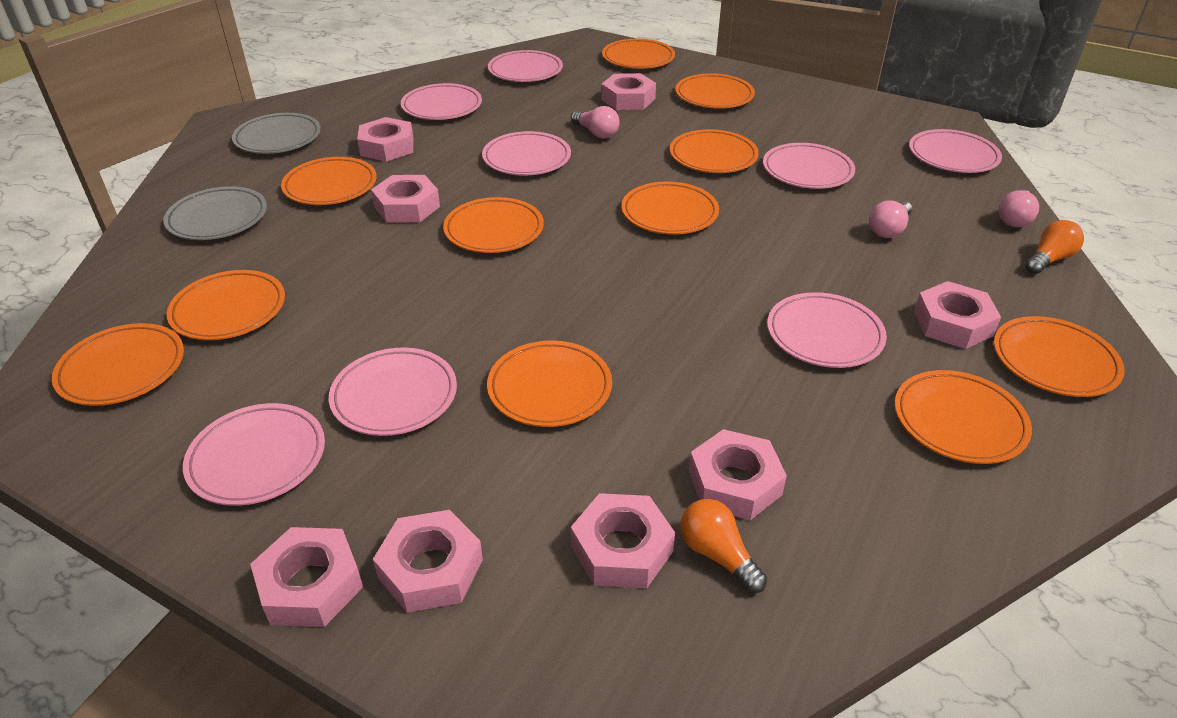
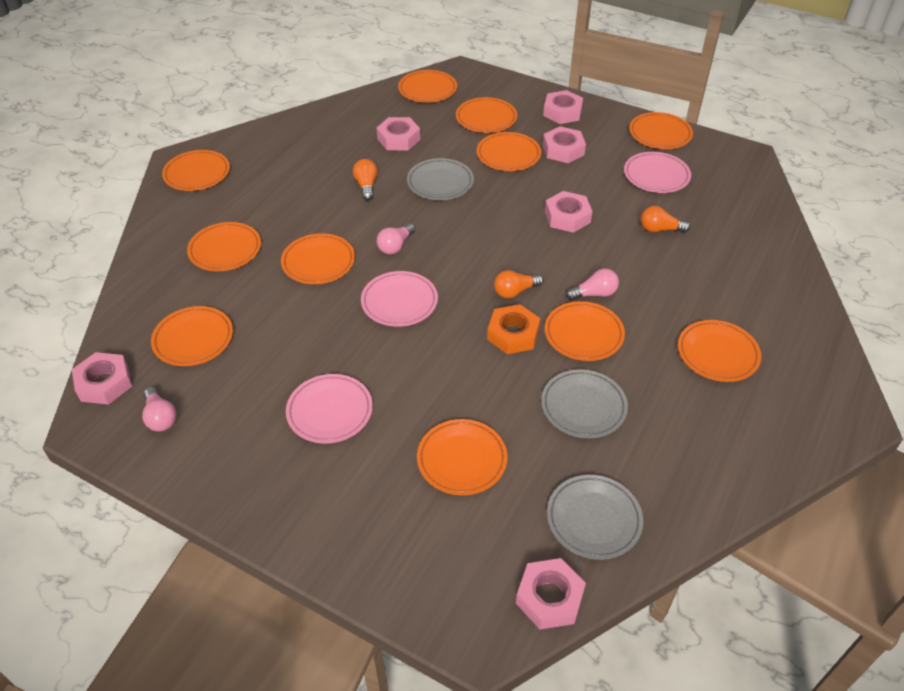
grey plate: [163,186,267,240] [232,113,321,154] = 2 -> [407,158,474,200] [541,369,628,438] [547,475,643,560] = 3
orange light bulb: [680,499,767,593] [1025,220,1084,274] = 2 -> [353,159,378,200] [494,270,544,298] [641,206,690,233] = 3
orange nut: none = 0 -> [487,304,540,354] = 1
pink nut: [250,527,363,627] [357,117,414,162] [371,175,440,223] [373,510,483,613] [571,493,675,588] [601,73,656,110] [689,429,787,520] [914,281,1001,349] = 8 -> [72,352,132,405] [377,117,420,151] [516,558,586,630] [543,90,583,124] [543,126,586,163] [545,191,592,233] = 6
pink plate: [183,403,325,506] [329,347,457,436] [401,83,482,120] [482,131,571,175] [488,50,563,82] [763,143,855,189] [767,292,887,368] [909,129,1002,173] = 8 -> [286,374,373,444] [361,271,438,327] [624,152,691,193] = 3

